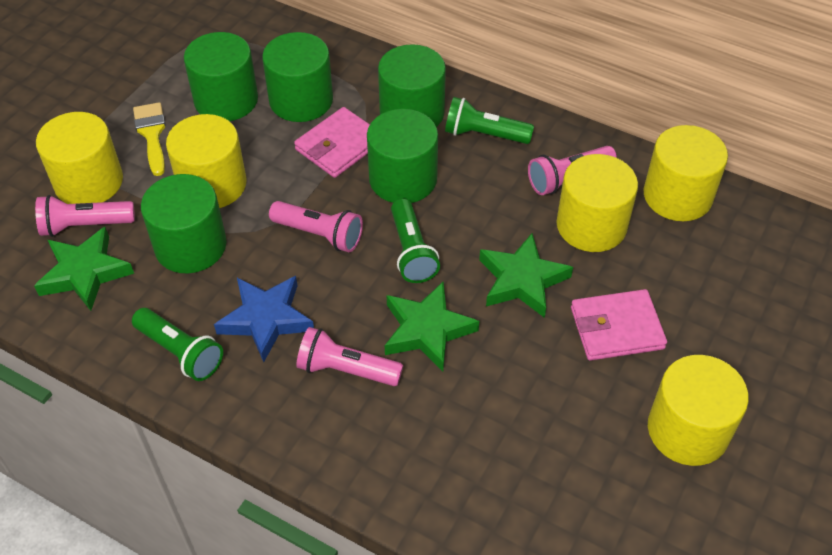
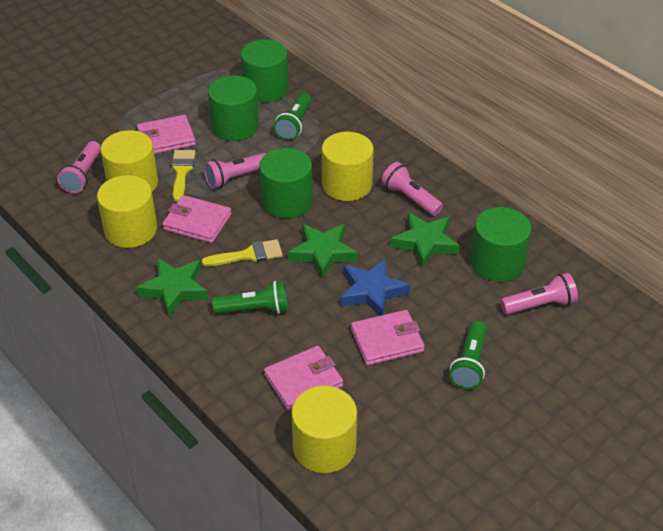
green cylinder: [141,174,226,273] [184,32,258,121] [262,32,333,122] [367,109,438,203] [378,44,446,127] = 5 -> [208,75,259,141] [241,39,289,102] [259,148,313,218] [470,207,531,282] = 4
pink wallet: [294,107,370,178] [571,289,667,361] = 2 -> [137,115,196,154] [162,195,231,243] [264,346,343,410] [351,310,425,365] = 4
yellow brush: [133,102,166,176] = 1 -> [171,150,195,202] [201,239,283,266] = 2
yellow cylinder: [36,112,123,204] [166,114,246,208] [556,154,638,252] [644,125,728,221] [648,355,749,466] = 5 -> [97,175,157,248] [100,130,158,192] [291,386,357,473] [322,132,374,201] = 4

